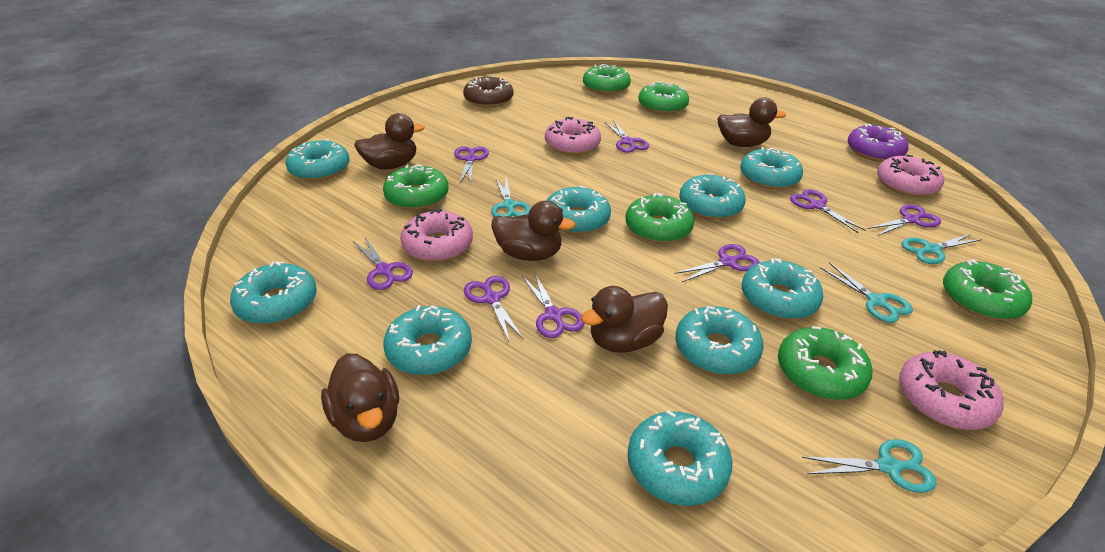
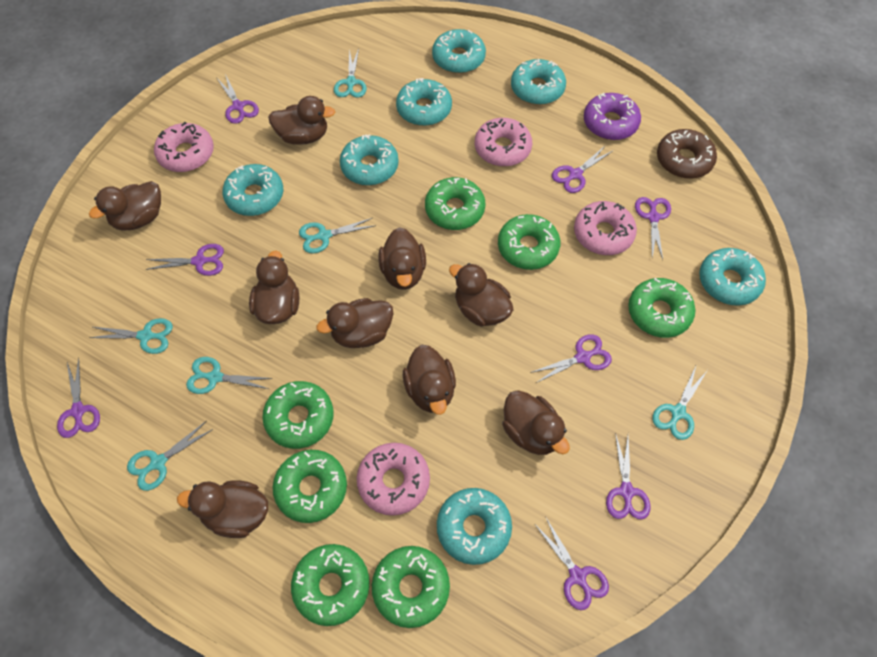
brown duck: [321,353,399,442] [354,113,425,169] [491,201,575,261] [581,286,668,353] [718,97,786,147] = 5 -> [89,181,161,231] [177,480,268,538] [249,250,299,324] [268,96,335,145] [317,298,393,348] [378,227,426,290] [403,345,456,415] [449,263,514,327] [502,390,570,455] = 9
green donut: [383,164,449,210] [583,64,631,94] [625,193,694,243] [638,81,689,114] [778,326,872,400] [943,260,1032,320] = 6 -> [262,381,334,449] [273,450,347,523] [291,544,370,626] [372,546,450,628] [425,177,485,230] [498,214,560,270] [628,278,695,338] = 7
turquoise donut: [230,261,317,324] [286,139,349,181] [383,305,472,375] [547,186,611,234] [627,410,732,506] [676,306,764,375] [679,173,746,219] [740,147,803,189] [742,258,823,319] = 9 -> [222,164,284,216] [340,134,399,185] [396,78,452,126] [432,29,486,73] [437,488,512,565] [511,59,566,105] [699,248,766,306] = 7
turquoise scissors: [491,177,530,217] [802,439,937,493] [820,262,913,323] [901,234,982,264] = 4 -> [89,318,173,354] [127,421,213,491] [186,357,273,394] [299,218,374,254] [334,49,367,98] [652,366,707,440] = 6

